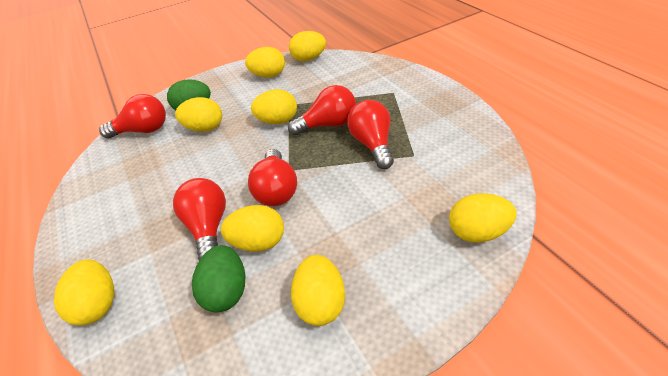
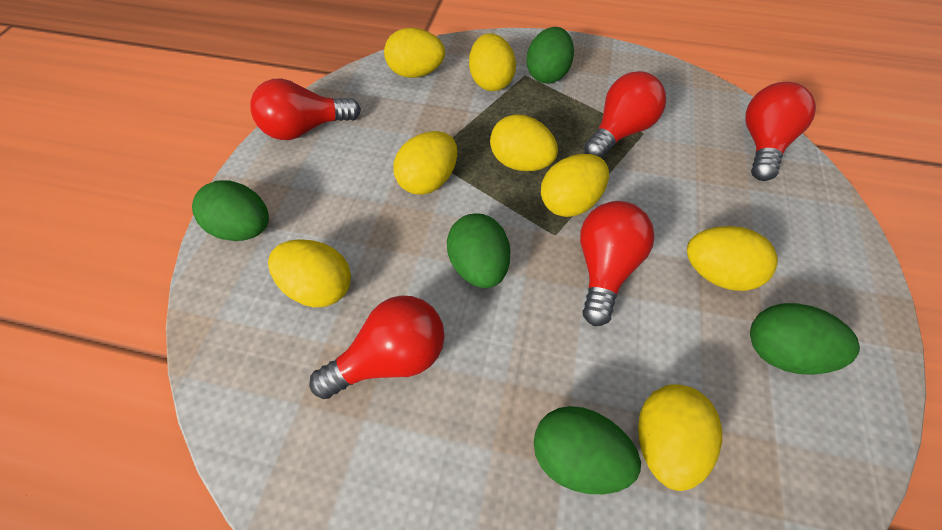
green egg: [167,79,211,110] [192,245,245,312] = 2 -> [192,180,269,241] [447,213,510,288] [526,27,574,84] [534,406,641,494] [750,303,860,375] = 5

